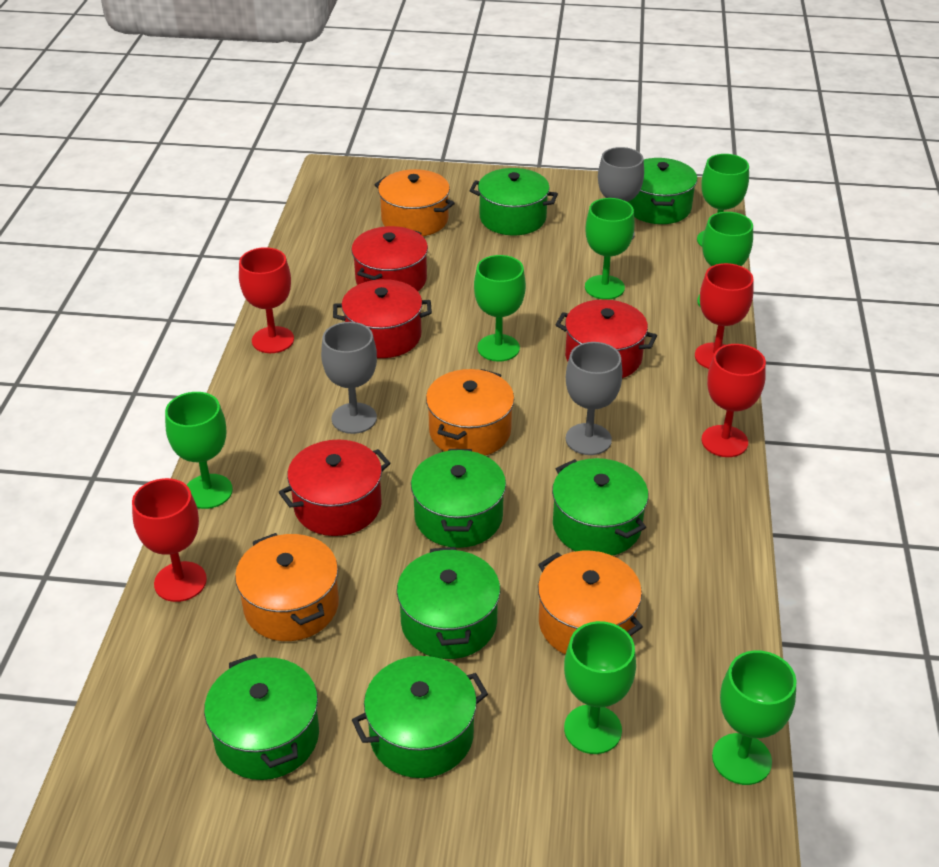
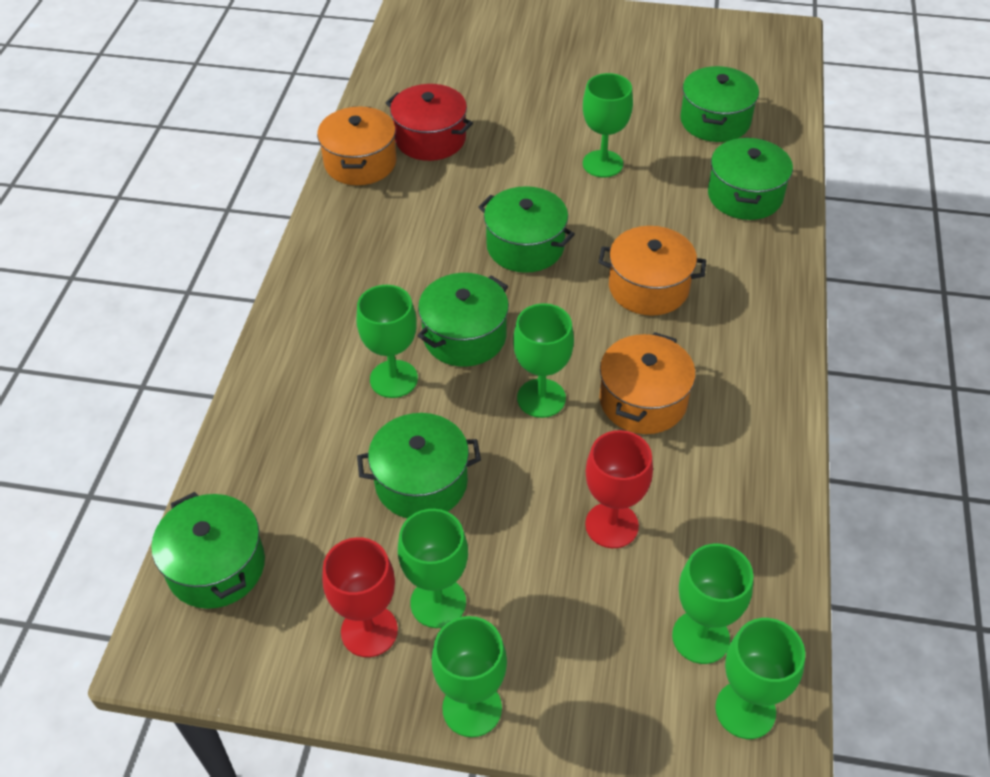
green pot: [204,654,319,780] [352,656,488,778] [397,547,500,659] [411,449,506,548] [469,168,558,235] [552,458,648,556] [628,158,697,224] = 7 -> [151,492,265,609] [357,413,481,518] [418,273,509,367] [478,186,575,273] [680,66,759,142] [708,137,793,220] = 6
grey goblet: [321,322,377,434] [566,342,622,455] [598,147,644,240] = 3 -> none = 0
orange pot: [235,533,339,641] [374,169,455,236] [426,369,514,456] [538,551,643,655] = 4 -> [317,106,396,185] [599,226,706,316] [599,332,696,434] = 3
red goblet: [132,478,207,602] [239,247,294,353] [695,263,753,369] [702,344,766,457] = 4 -> [322,537,398,657] [585,430,653,548] = 2
red pot: [279,440,391,536] [333,279,432,358] [351,226,428,291] [555,299,657,378] = 4 -> [386,84,473,161] = 1

